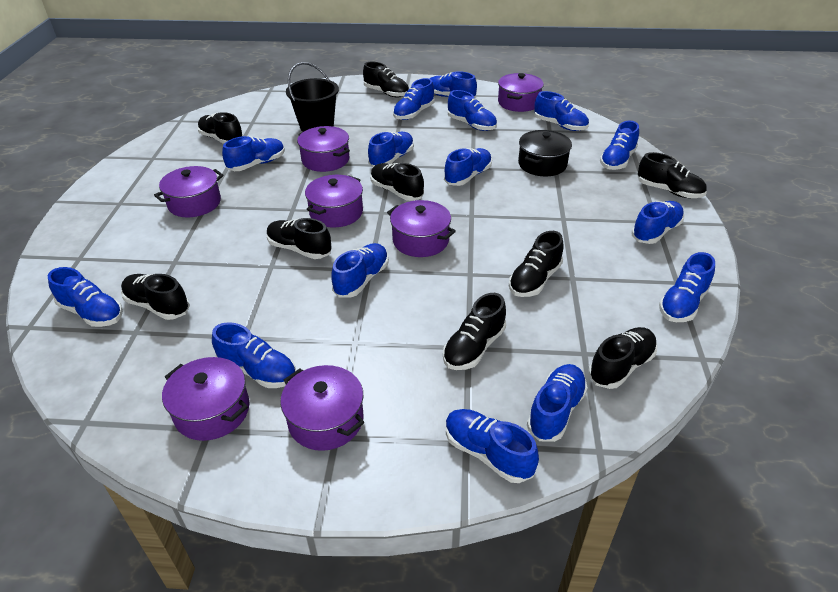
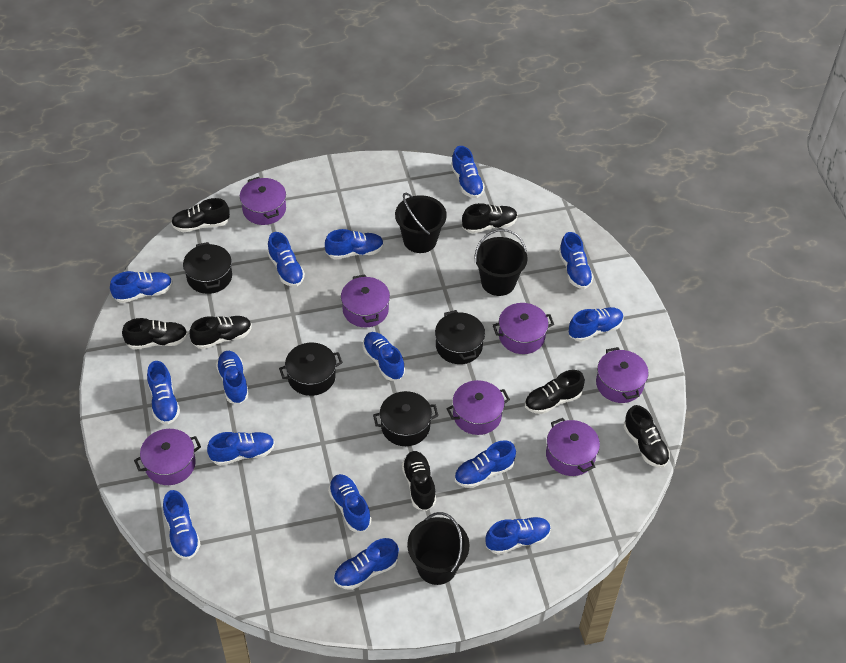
black bucket: [286,62,339,132] = 1 -> [395,193,447,253] [407,512,469,585] [475,229,528,296] = 3
black pot: [518,130,572,176] = 1 -> [183,242,232,294] [279,343,343,396] [373,391,438,446] [435,310,485,364] = 4
black shoe: [121,274,190,320] [197,112,243,144] [267,218,332,259] [363,62,409,97] [370,163,424,201] [443,293,506,370] [509,231,564,297] [588,327,657,389] [637,152,707,198] = 9 -> [122,318,188,349] [171,198,230,232] [189,316,252,349] [402,451,436,511] [462,203,518,234] [525,370,585,414] [624,405,670,468] = 7

